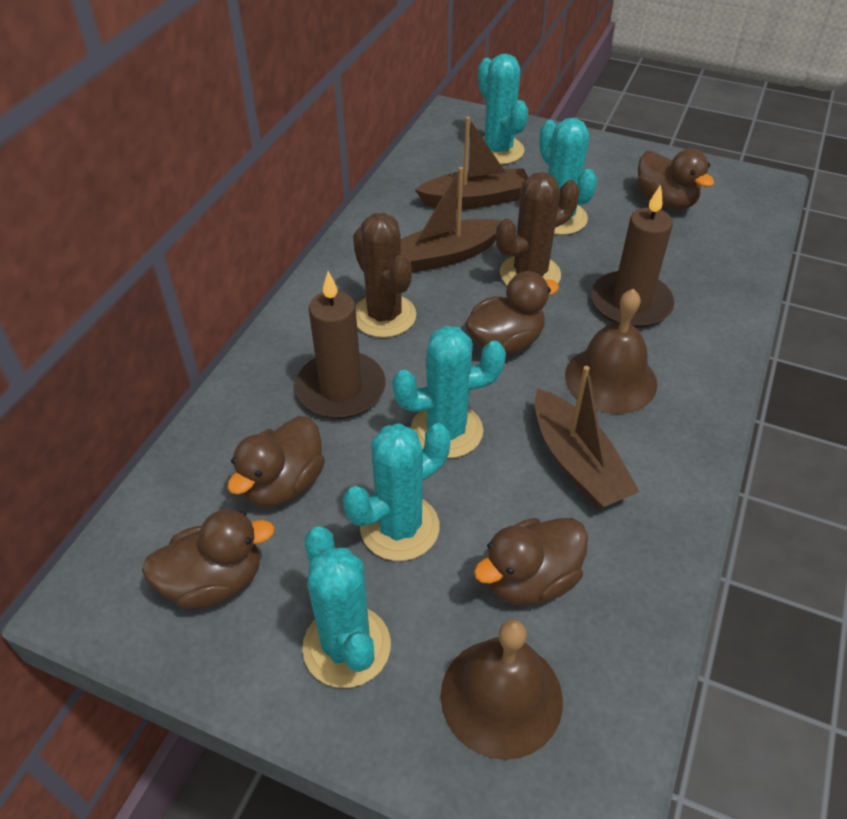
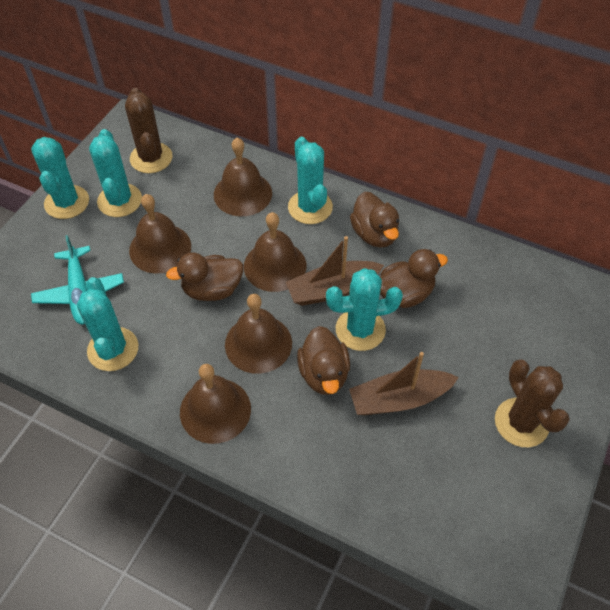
brown bell: [441,620,563,760] [565,289,657,414] = 2 -> [129,194,191,274] [180,364,251,444] [214,138,272,216] [225,294,292,374] [244,212,306,292] = 5
brown boat: [401,167,501,273] [415,116,528,209] [535,366,640,508] = 3 -> [286,236,384,306] [349,352,459,415] = 2
brown candle: [295,271,385,419] [591,185,674,328] = 2 -> none = 0
brown duck: [142,509,275,609] [227,416,325,507] [465,271,559,355] [474,518,588,605] [637,149,714,210] = 5 -> [166,252,243,301] [297,326,350,395] [350,192,399,248] [380,249,448,308] = 4
turquoise plane: none = 0 -> [31,235,124,325] = 1

